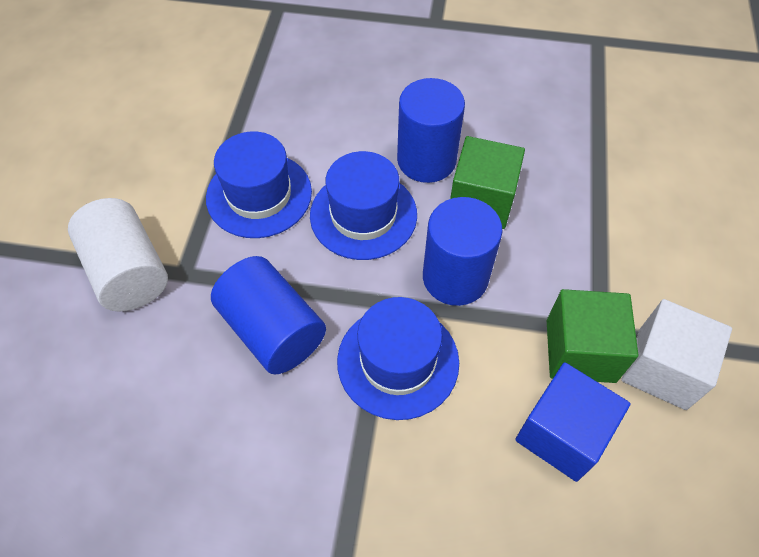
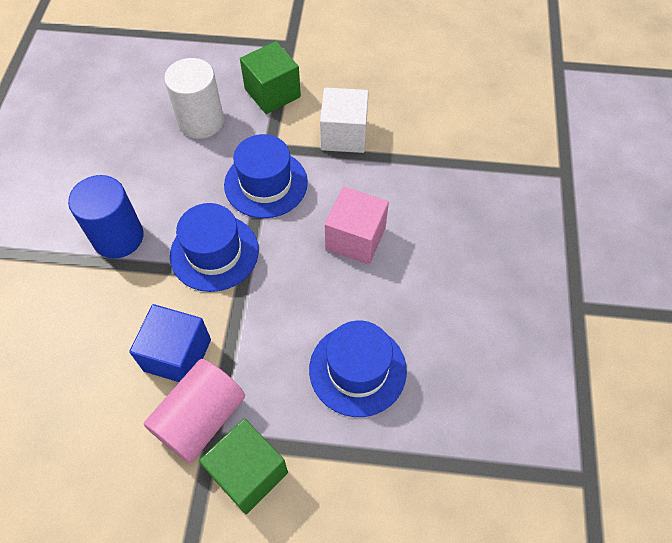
blue cylinder: [211,256,326,375] [397,78,465,183] [423,197,502,306] = 3 -> [68,175,144,259] = 1
pink cube: none = 0 -> [325,187,389,265] = 1
pink cylinder: none = 0 -> [144,359,245,463] = 1

